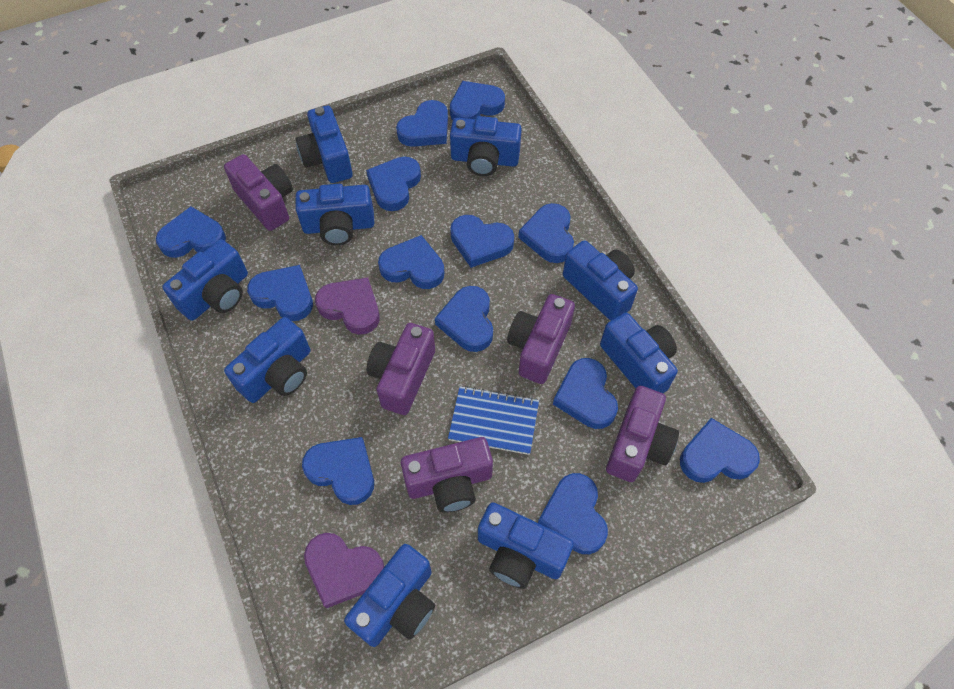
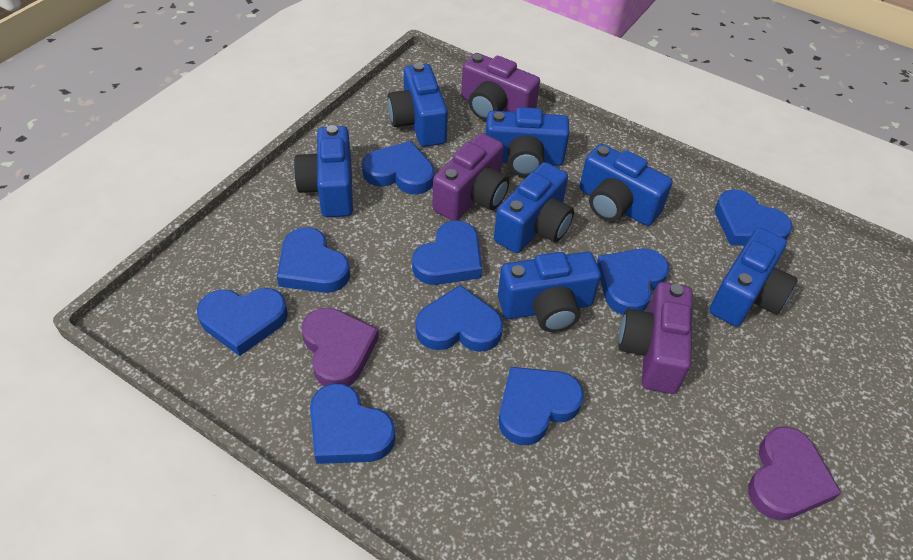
blue camera: [162,239,248,321] [224,317,310,403] [296,106,353,183] [296,184,374,245] [344,544,435,647] [450,116,522,176] [478,503,574,589] [563,240,638,321] [600,313,678,393] = 9 -> [294,125,353,217] [388,63,448,147] [486,107,570,177] [494,162,574,253] [498,252,601,332] [579,144,673,226] [709,228,798,326] = 7
blue heart: [156,206,226,258] [247,265,313,321] [302,437,374,505] [366,157,421,211] [378,235,444,289] [396,100,448,147] [435,286,493,352] [450,81,505,120] [450,215,514,268] [518,203,574,263] [538,473,608,554] [553,358,618,429] [680,418,760,483] = 13 -> [197,288,288,356] [277,227,350,293] [310,383,395,464] [362,141,435,195] [412,220,482,285] [416,285,503,352] [499,367,584,445] [597,249,669,315] [715,189,793,246] = 9
blue notebook: [448,386,539,455] = 1 -> none = 0
purple camera: [224,154,293,231] [367,323,435,415] [401,437,493,513] [507,294,575,384] [606,386,679,482] = 5 -> [433,133,510,221] [461,53,540,121] [618,282,693,394] = 3

